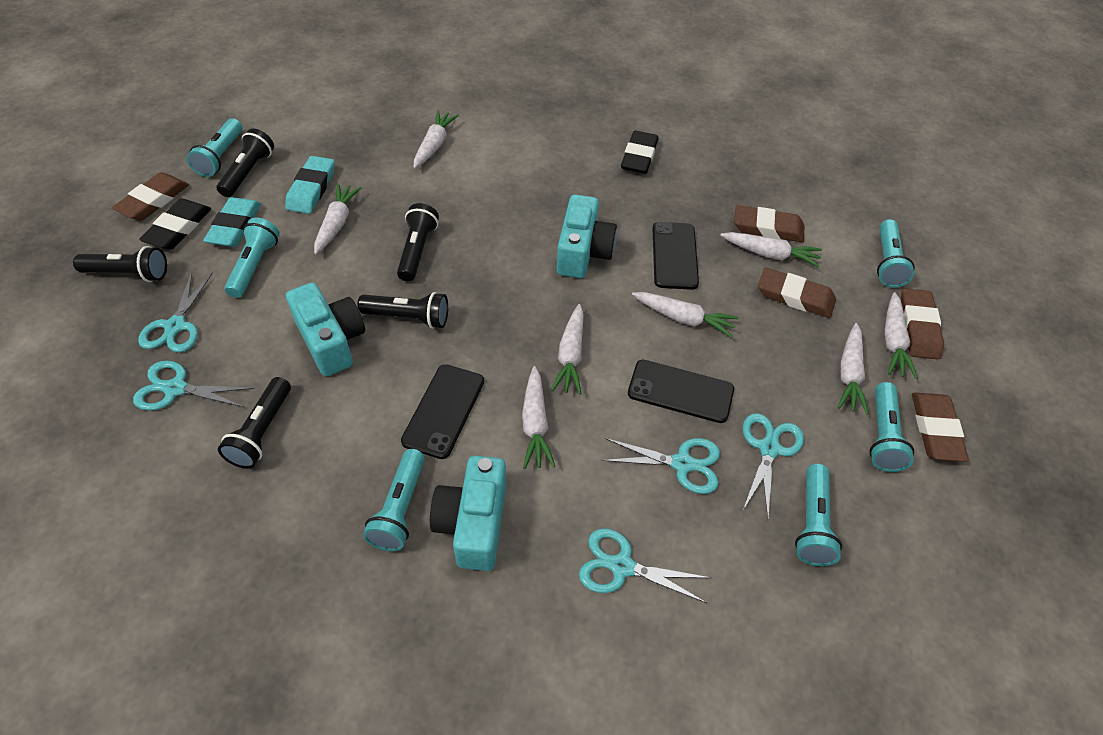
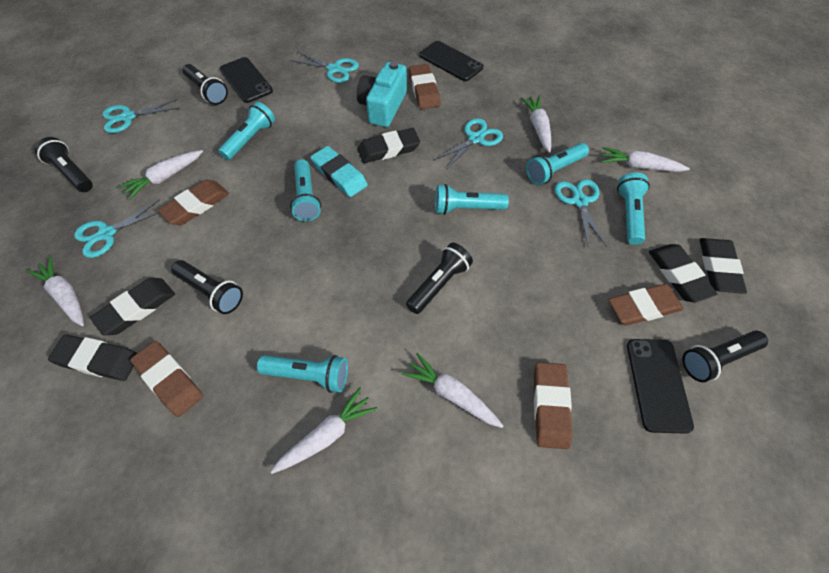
black eraser: [139,199,211,250] [621,131,658,174] = 2 -> [48,334,137,381] [90,278,175,335] [358,128,420,163] [649,244,718,302] [699,238,747,294] = 5
turquoise camera: [286,282,365,376] [430,456,506,571] [557,194,617,278] = 3 -> [357,61,407,127] = 1
turquoise eraser: [203,197,261,247] [285,156,335,214] = 2 -> [310,146,368,197] = 1
white carrot: [314,184,361,254] [413,110,459,168] [522,366,556,469] [551,304,584,394] [632,292,739,338] [720,232,822,267] [838,323,869,415] [885,292,918,379] = 8 -> [27,256,84,326] [119,150,203,199] [271,387,377,474] [402,353,503,428] [521,96,551,153] [601,147,690,172] = 6

